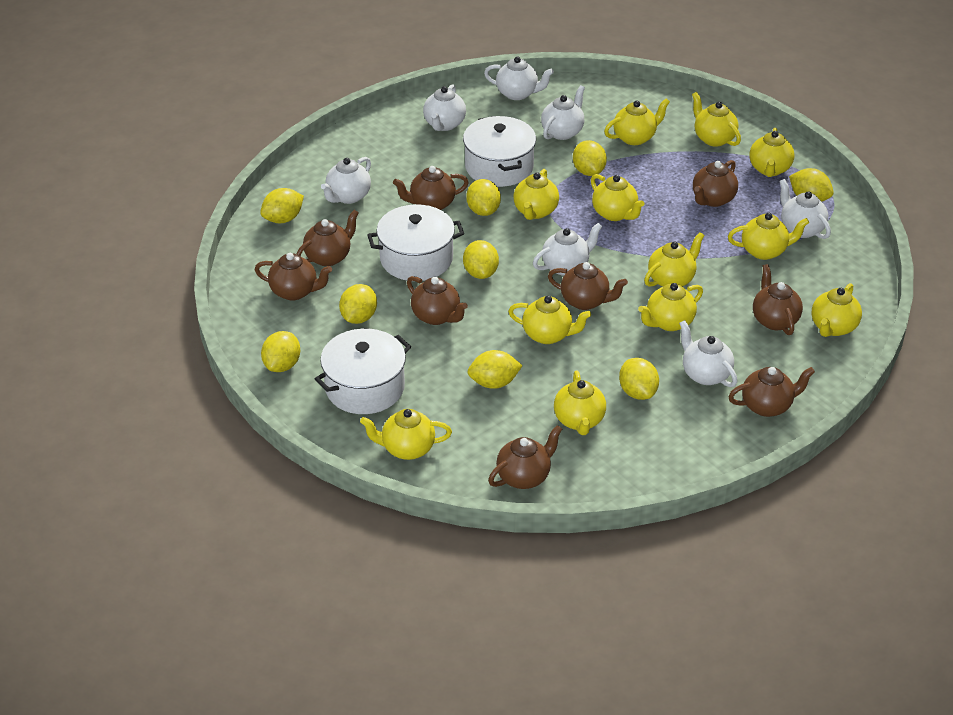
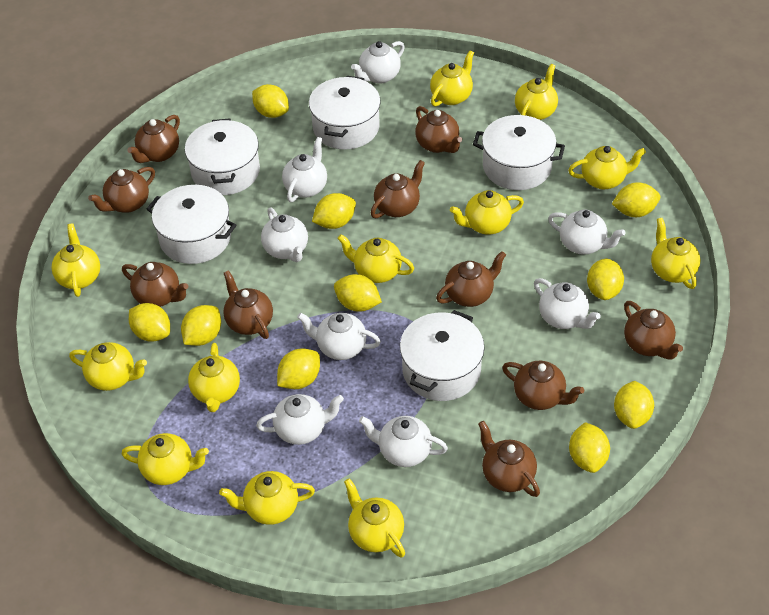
brown teapot: [255,253,332,301] [297,210,359,266] [393,166,469,210] [407,276,468,325] [488,425,562,489] [548,262,628,310] [693,160,738,207] [728,367,815,417] [753,264,803,335] = 9 -> [88,167,155,213] [122,262,188,307] [127,115,180,163] [223,270,273,339] [371,160,425,218] [415,106,462,153] [436,251,506,307] [478,421,540,497] [502,361,584,410] [624,301,683,360] = 10
white pot: [315,329,411,414] [368,204,464,281] [463,116,536,187] = 3 -> [147,185,237,264] [185,119,260,195] [309,76,381,150] [400,310,485,401] [473,115,565,190] = 5
white teapot: [321,157,371,204] [423,84,466,131] [484,56,554,100] [533,223,603,276] [541,85,585,140] [679,320,737,387] [779,179,831,239] = 7 -> [256,394,344,445] [261,208,308,262] [282,137,327,202] [297,313,381,360] [351,41,405,84] [359,416,448,467] [534,278,601,329] [548,210,625,255] = 8
yellow lemon: [260,188,304,223] [261,331,300,372] [339,284,377,324] [463,240,499,279] [466,179,501,216] [467,350,522,389] [573,140,607,176] [619,358,659,400] [789,168,834,202] = 9 -> [129,303,170,342] [181,305,221,346] [252,84,289,118] [277,349,320,389] [312,193,356,229] [334,274,382,312] [569,422,610,473] [587,258,624,300] [612,182,660,217] [614,381,654,429] = 10

